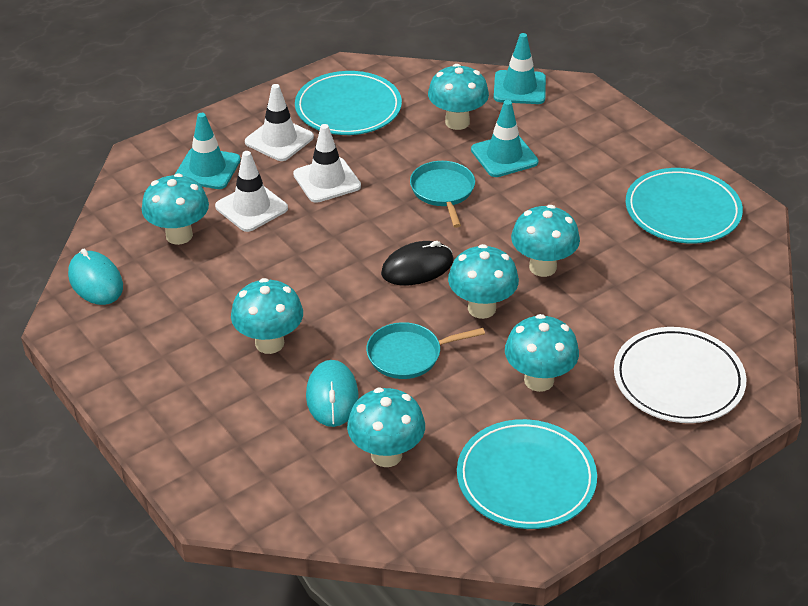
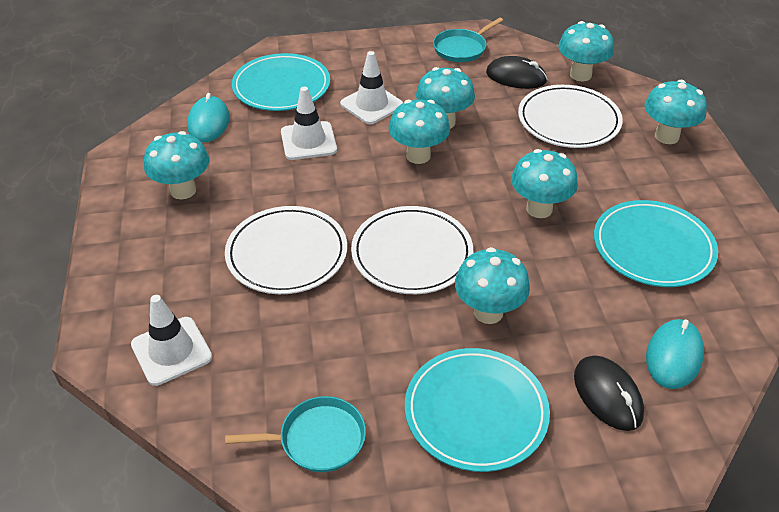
black mouse: [381,241,454,285] = 1 -> [486,56,547,89] [574,356,644,431] = 2
turquoise traffic cone: [175,113,241,189] [471,100,539,177] [494,33,546,104] = 3 -> none = 0
white plate: [614,327,746,423] = 1 -> [225,206,347,294] [351,206,473,294] [518,85,623,148] = 3

